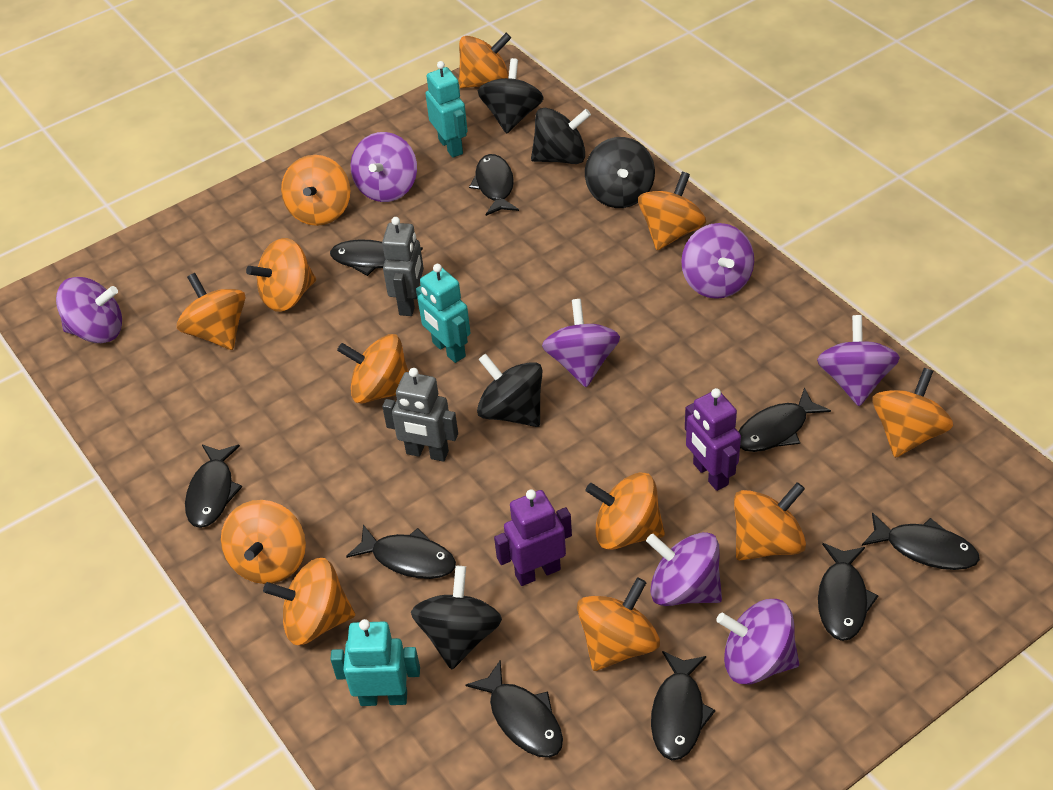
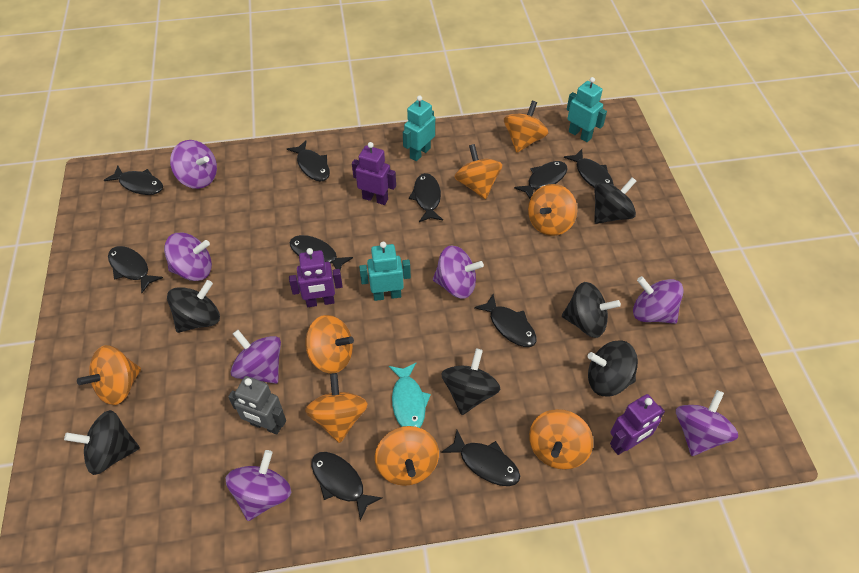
black fish: [185,444,242,528] [330,239,423,276] [346,525,456,579] [465,660,563,758] [469,154,519,216] [651,651,715,760] [738,387,831,452] [818,543,879,641] [862,512,980,570] = 9 -> [103,165,163,195] [108,246,163,293] [287,140,330,181] [289,235,353,271] [311,452,383,521] [409,173,443,222] [441,430,520,486] [474,294,537,347] [514,161,568,199] [564,149,614,187] = 10
black spinning top: [411,566,502,669] [477,353,543,427] [478,58,544,134] [531,108,591,164] [585,137,655,208] = 5 -> [64,410,140,475] [167,280,220,333] [441,349,500,415] [562,282,621,338] [587,340,638,396] [594,177,636,224] = 6
grey robot: [382,217,424,316] [382,368,458,462] = 2 -> [228,376,286,435] = 1
orange spinning top: [177,273,245,350] [221,500,306,584] [246,238,316,312] [263,558,355,645] [281,155,350,226] [337,334,409,404] [459,33,511,88] [577,577,660,671] [586,473,665,550] [638,172,706,250] [734,482,806,561] [872,368,953,458] = 12 -> [77,345,141,405] [305,315,354,373] [305,373,368,443] [375,426,439,486] [455,144,502,199] [504,101,548,153] [528,184,577,236] [529,409,593,470] = 8
purple robot: [494,489,572,586] [685,388,741,491] = 2 -> [289,248,343,307] [352,142,396,205] [610,394,665,455] = 3
turquoise fish: none = 0 -> [389,363,431,428] = 1

